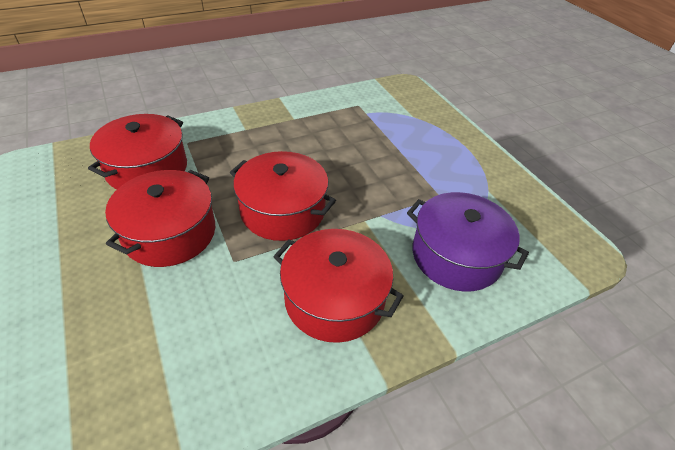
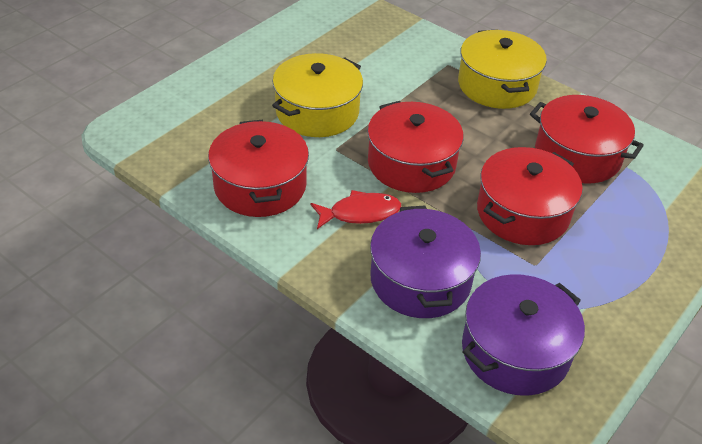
purple pot: [407,192,529,292] = 1 -> [370,206,481,318] [462,274,585,396] = 2
red fish: none = 0 -> [310,190,401,229] = 1
yellow pot: none = 0 -> [272,53,363,137] [458,29,547,109] = 2

